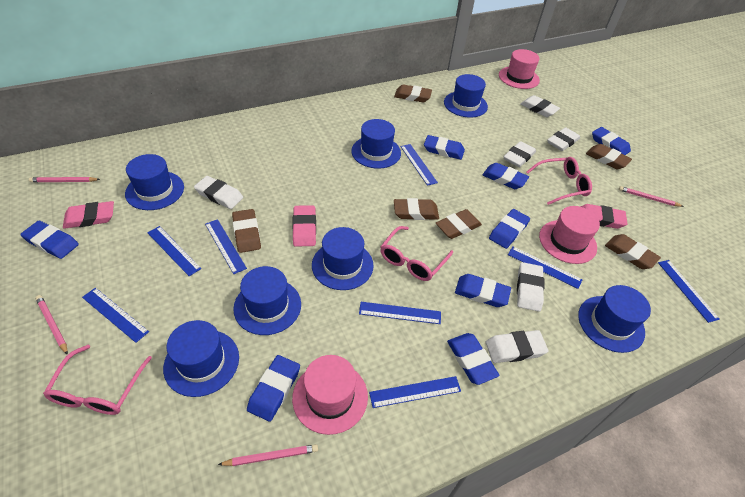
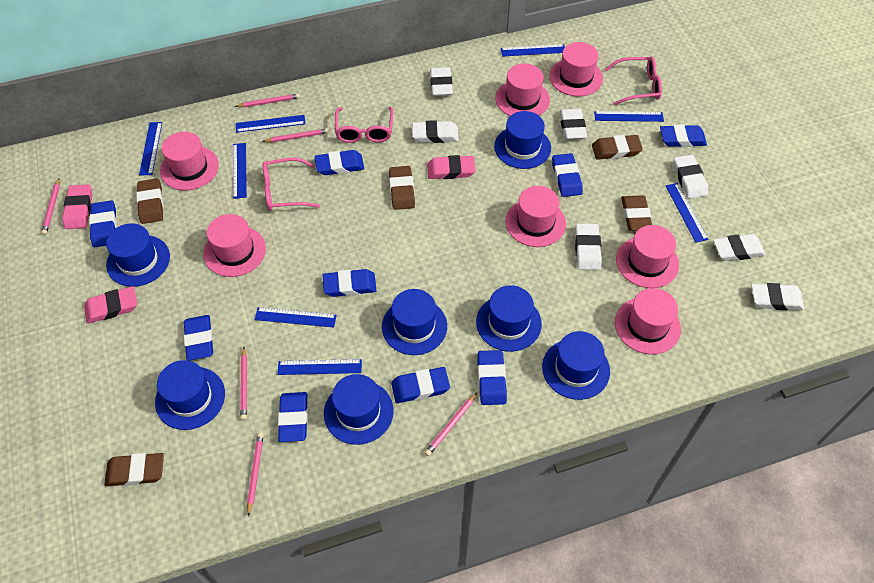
blue eraser: [20,221,79,259] [247,355,300,422] [424,135,465,160] [447,333,499,385] [455,274,511,307] [482,163,529,189] [489,209,530,249] [592,127,631,155] = 8 -> [89,200,117,247] [184,315,213,361] [278,392,308,442] [315,150,364,175] [323,269,376,297] [391,367,450,403] [478,350,507,405] [552,153,583,197] [660,125,707,147] = 9
brown eraser: [232,209,261,253] [394,84,432,102] [394,198,439,220] [436,209,482,239] [586,144,632,169] [605,234,661,269] = 6 -> [104,453,164,486] [136,178,163,224] [389,166,415,210] [592,135,643,160] [621,195,652,231] = 5
pink hat: [292,355,368,435] [499,49,540,89] [539,206,600,264] = 3 -> [160,132,219,190] [203,214,266,277] [495,64,550,116] [505,186,566,247] [549,42,603,97] [615,288,681,354] [616,225,679,288] = 7
pink pencil: [29,177,100,182] [35,295,68,355] [218,444,318,466] [619,186,684,207] = 4 -> [41,178,60,235] [235,93,300,107] [240,347,247,420] [247,432,264,517] [262,128,329,142] [425,393,477,456] = 6
white eraser: [194,176,243,209] [486,330,548,363] [503,141,536,167] [517,262,545,312] [520,95,560,117] [547,127,580,151] = 6 -> [412,120,459,143] [430,67,453,96] [559,109,587,139] [575,223,602,270] [673,155,708,199] [713,234,766,261] [751,283,804,310] = 7

